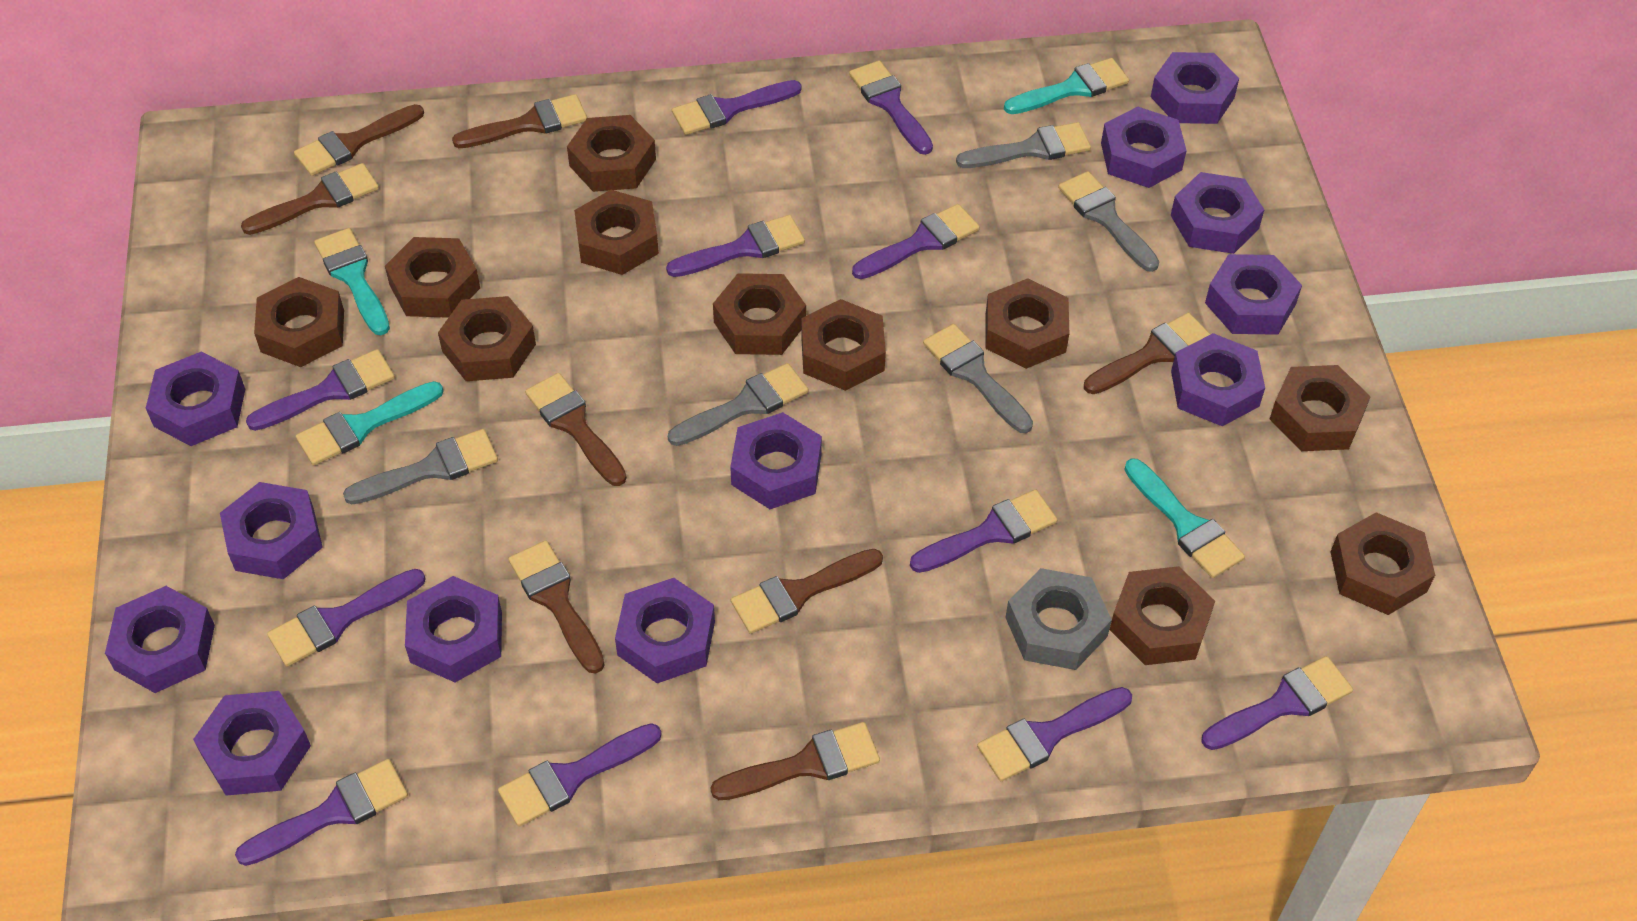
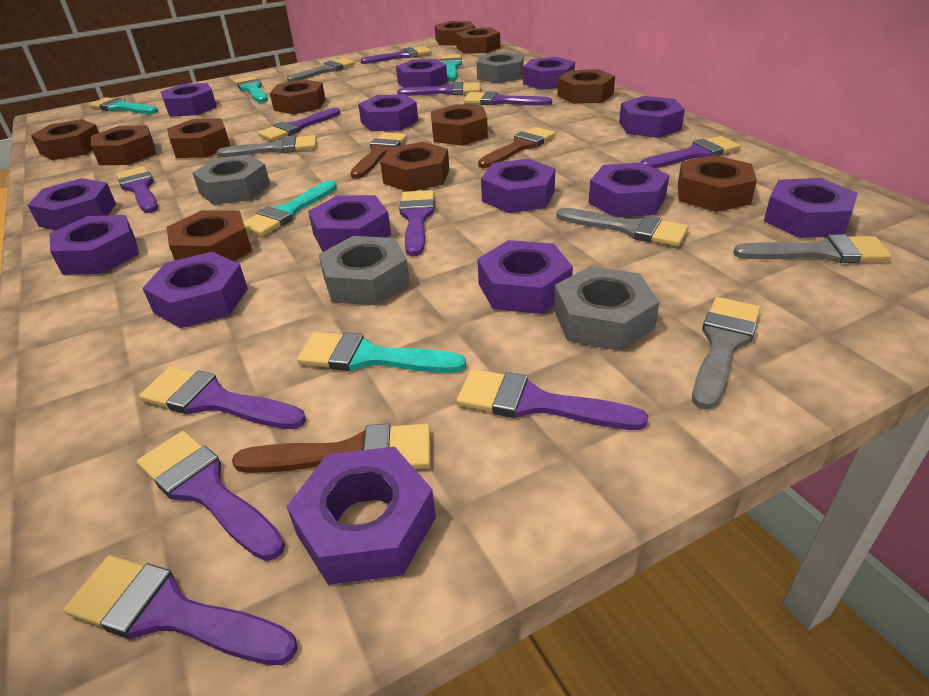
brown brush: [241,163,379,235] [294,104,424,176] [452,94,587,148] [508,540,605,674] [525,373,627,486] [711,722,880,800] [731,549,883,634] [1084,313,1210,394] = 8 -> [232,424,431,473] [350,132,407,179] [478,127,556,168] = 3
grey nut: [1005,568,1112,670] = 1 -> [192,154,270,205] [319,236,410,305] [476,52,524,83] [554,266,659,351] = 4
purple nut: [105,586,215,693] [146,352,245,446] [193,691,311,796] [220,482,323,579] [405,576,502,682] [615,578,715,683] [730,412,822,509] [1101,107,1187,188] [1151,52,1239,124] [1170,172,1264,254] [1171,333,1265,426] [1205,254,1302,335] = 12 -> [28,178,116,230] [50,215,139,275] [143,252,248,328] [161,83,217,116] [286,447,436,585] [308,195,391,252] [358,94,418,131] [396,59,447,88] [478,240,573,314] [481,159,555,213] [523,57,575,90] [589,162,669,217] [619,96,685,138] [764,178,858,238] = 14
turquoise brush: [296,381,443,465] [314,228,390,335] [1004,58,1129,114] [1124,458,1245,578] = 4 -> [89,97,158,114] [235,76,268,103] [243,180,337,236] [297,332,466,373] [441,54,462,81] = 5

